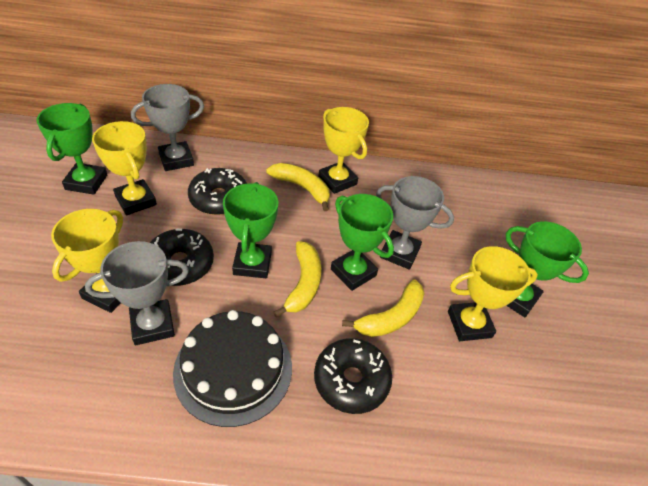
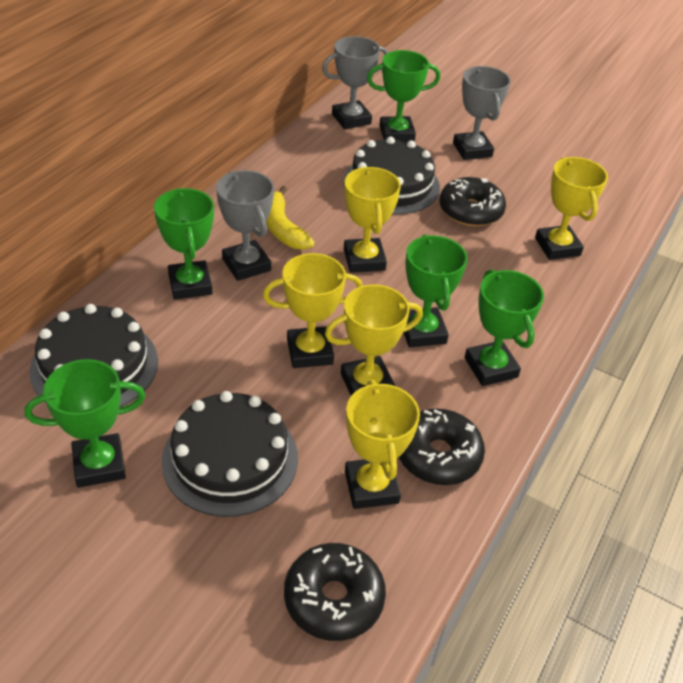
black cake: [173,310,292,427] = 1 -> [30,304,158,407] [161,391,298,517] [343,137,440,214] = 3
green trophy: [36,103,107,195] [223,182,278,278] [331,194,394,291] [506,221,589,317] = 4 -> [25,359,145,488] [154,188,214,300] [367,50,440,142] [403,234,468,348] [465,269,544,386] = 5
yellow banana: [266,163,330,211] [274,241,321,317] [342,279,425,337] = 3 -> [266,186,315,250] = 1
yellow trophy: [51,209,123,313] [92,121,157,215] [318,107,369,194] [448,246,538,341] = 4 -> [263,253,363,368] [325,284,423,396] [344,167,401,273] [345,380,420,509] [535,157,608,260] = 5

